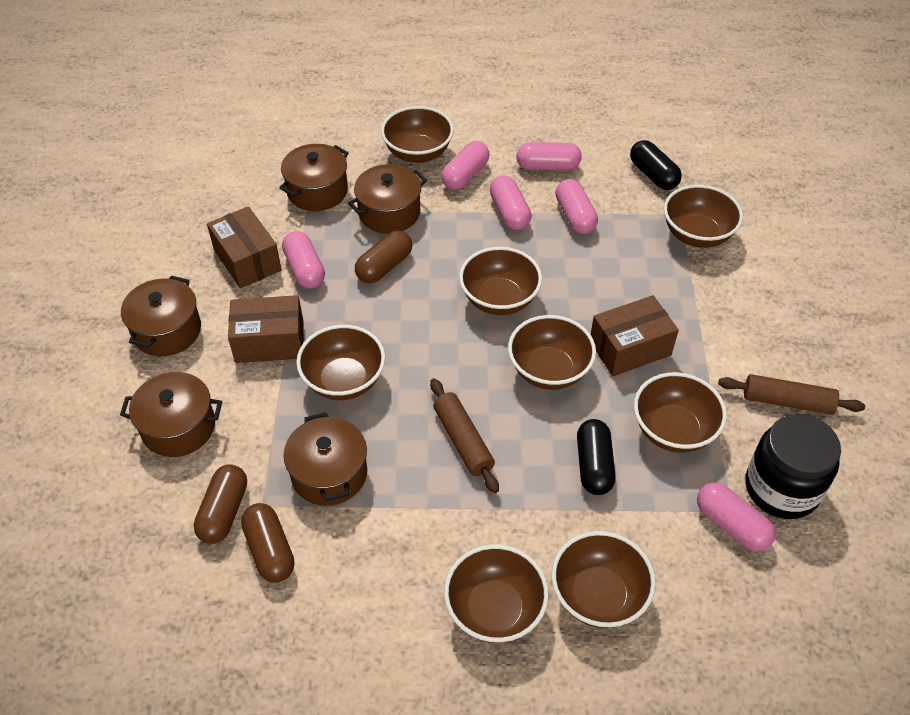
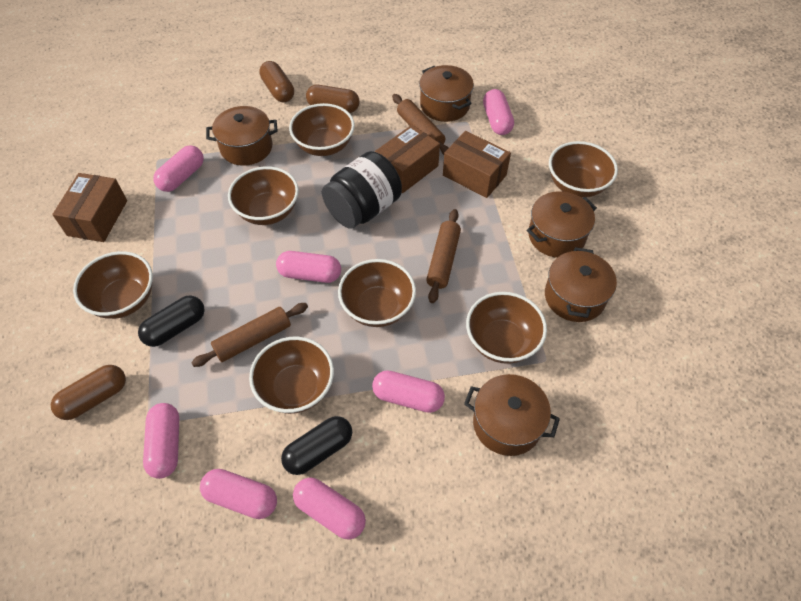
brown bowl: [296,325,385,400] [381,106,454,163] [444,544,549,643] [459,247,542,315] [508,315,596,390] [552,531,656,628] [634,372,727,453] [664,185,743,248] = 8 -> [73,251,153,319] [228,166,299,225] [249,337,334,414] [289,103,355,156] [338,259,416,327] [466,292,547,364] [549,141,618,198] = 7
brown rolling pin: [430,378,499,493] [718,374,865,415] = 2 -> [191,303,308,367] [392,94,449,155] [426,209,461,303] = 3
pink capsule: [282,231,325,289] [441,141,490,190] [490,175,531,230] [516,142,582,170] [556,179,598,234] [697,482,775,552] = 6 -> [143,403,179,479] [153,145,204,192] [200,469,277,519] [276,251,341,283] [293,477,366,540] [372,370,445,413] [483,89,514,135] = 7

